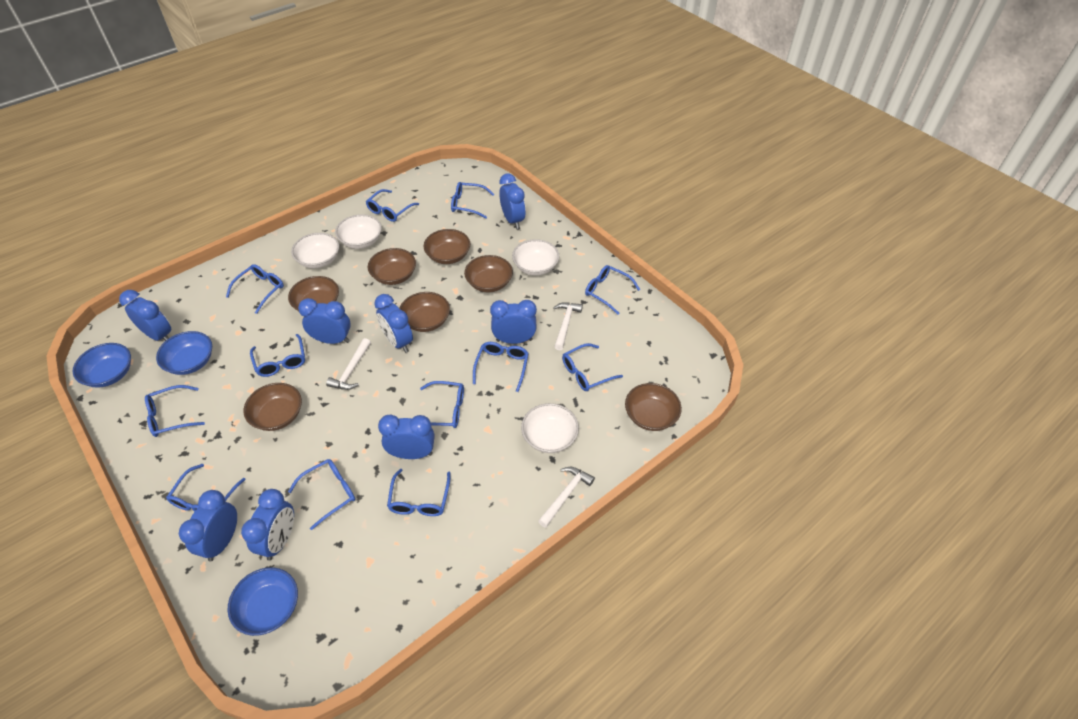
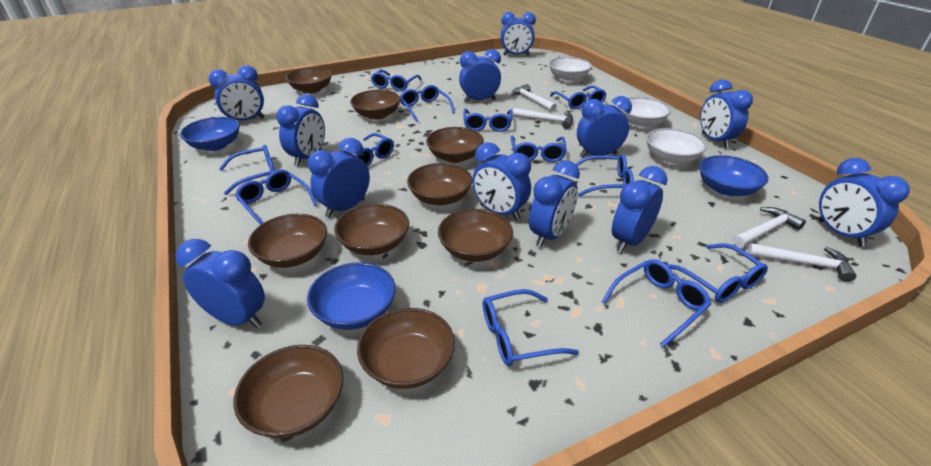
blue clock: [119,290,171,341] [179,490,237,561] [241,489,294,561] [298,298,351,344] [374,294,413,353] [378,414,435,459] [490,300,537,344] [499,174,526,229] = 8 -> [175,239,265,328] [209,65,264,121] [276,94,325,166] [308,138,370,218] [459,49,501,103] [472,142,531,220] [501,12,536,56] [529,160,580,247] [577,96,632,158] [612,166,667,253] [700,80,753,148] [818,158,910,247] = 12
brown bowl: [244,383,302,431] [288,276,339,311] [368,248,416,285] [399,292,450,332] [423,229,470,264] [464,255,513,292] [625,383,682,431] = 7 -> [233,345,344,439] [248,214,327,268] [286,67,332,94] [334,204,409,255] [350,90,400,120] [357,308,455,389] [407,163,472,205] [426,127,484,163] [438,209,513,262] = 9
white bowl: [291,233,339,268] [335,214,382,249] [512,239,559,276] [521,403,579,453] = 4 -> [549,57,592,82] [618,97,671,128] [646,128,707,164] = 3
white hammer: [326,338,371,390] [538,467,595,528] [553,302,583,350] = 3 -> [511,84,557,112] [513,108,573,129] [733,207,806,248] [747,243,856,282] = 4

